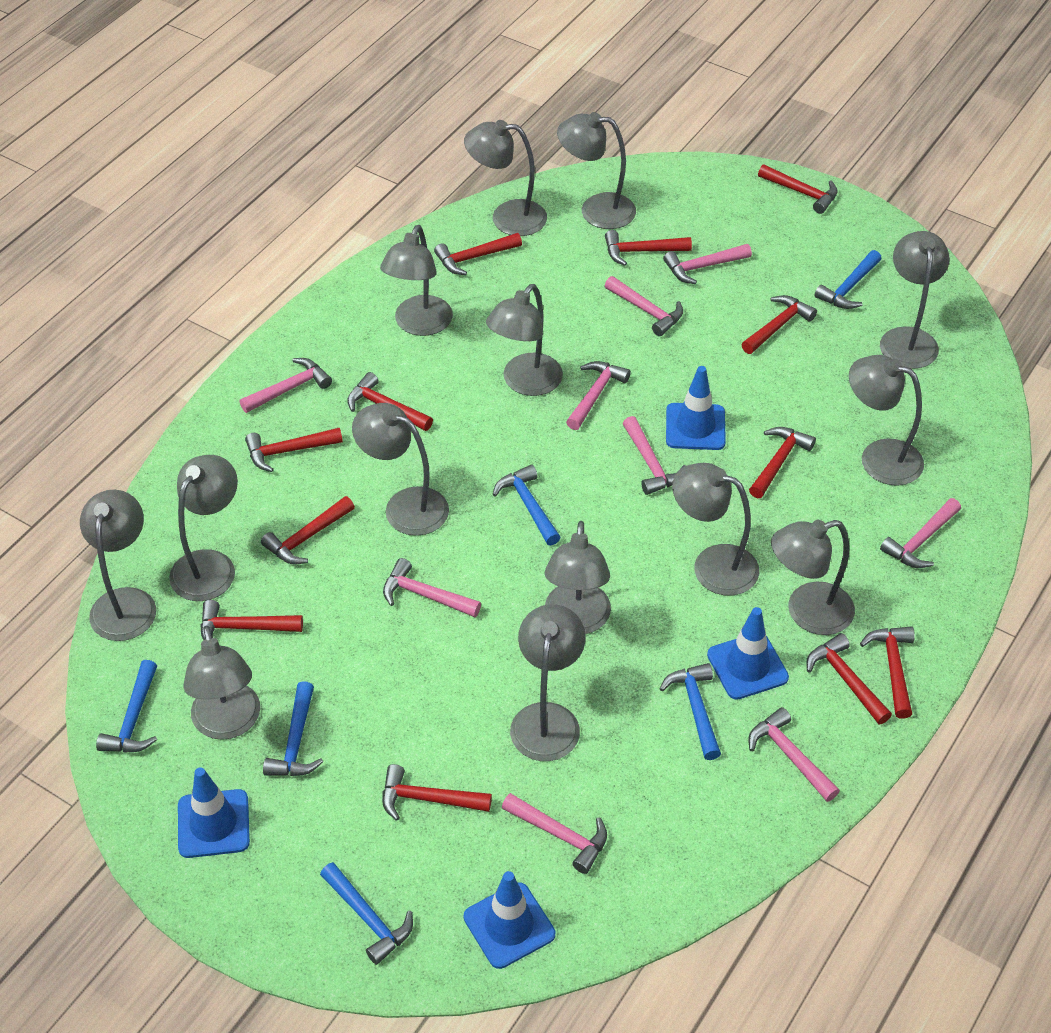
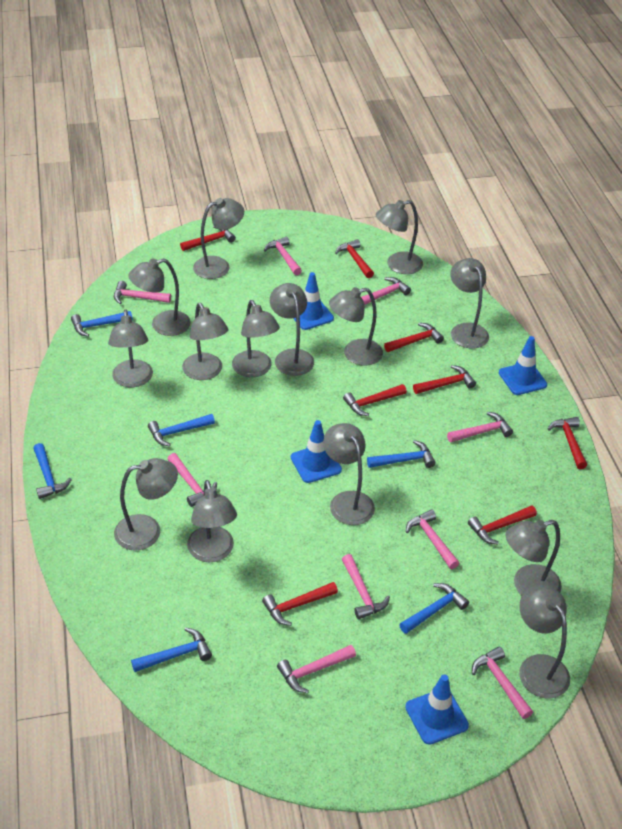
red hammer: [201,600,303,640] [245,428,343,472] [261,496,355,564] [347,372,433,431] [382,764,492,821] [434,233,522,275] [605,230,692,266] [741,295,817,354] [749,427,816,498] [758,164,838,214] [807,633,892,724] [860,626,915,719] = 12 -> [180,226,236,251] [262,582,338,626] [335,239,374,278] [343,384,407,416] [384,323,444,352] [413,365,476,394] [468,505,537,545] [548,417,587,469] = 8

